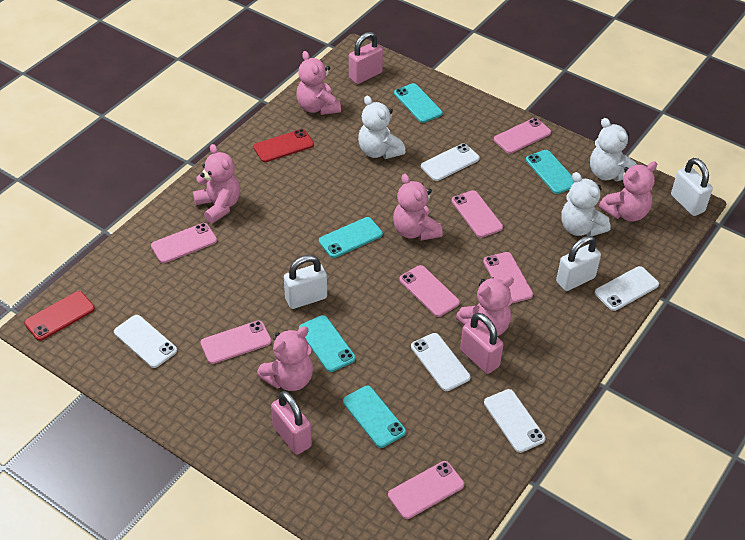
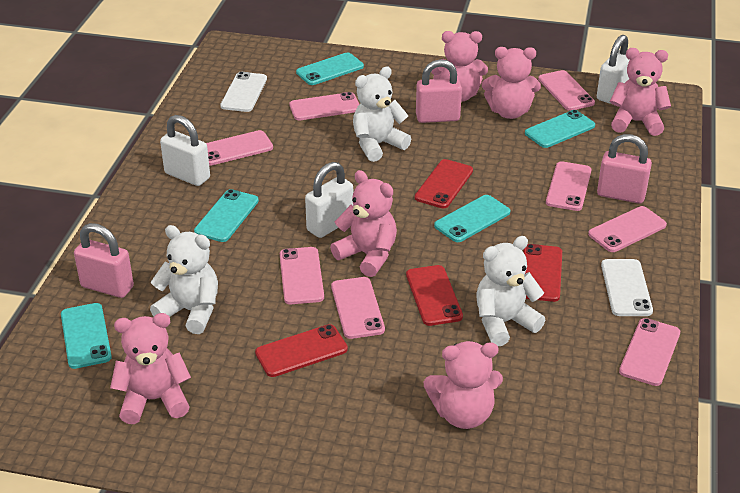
pink phone: [151,223,217,263] [200,320,271,364] [388,461,464,519] [399,265,460,317] [451,190,503,238] [483,252,533,304] [494,118,551,154] = 7 -> [206,130,273,166] [280,247,324,304] [290,92,360,120] [331,277,385,339] [538,70,595,111] [546,161,592,211] [588,206,667,252] [619,318,680,386] = 8
red phone: [24,291,95,341] [253,129,314,162] = 2 -> [255,324,348,377] [406,265,463,326] [415,159,473,208] [523,244,562,302] = 4
white phone: [114,315,177,368] [411,333,471,391] [421,143,480,181] [484,389,546,453] [595,266,659,311] = 5 -> [220,72,267,112] [601,259,653,316] = 2

